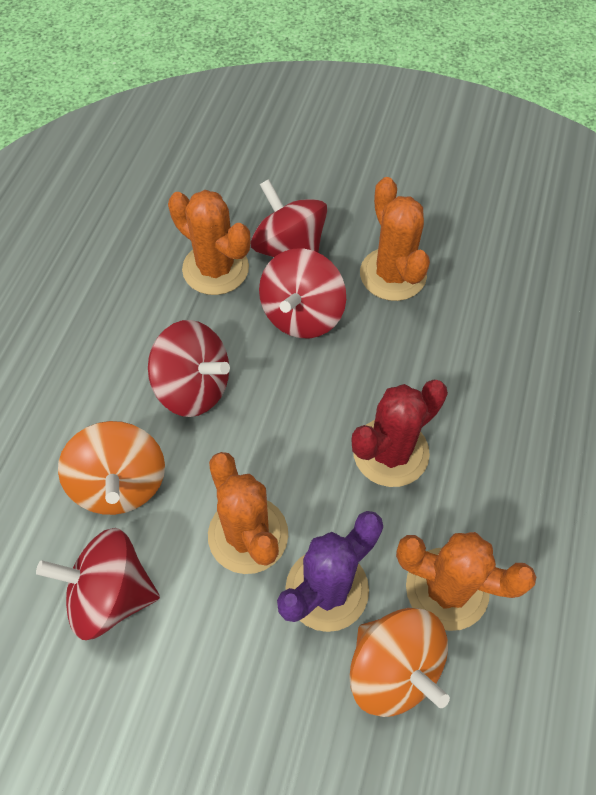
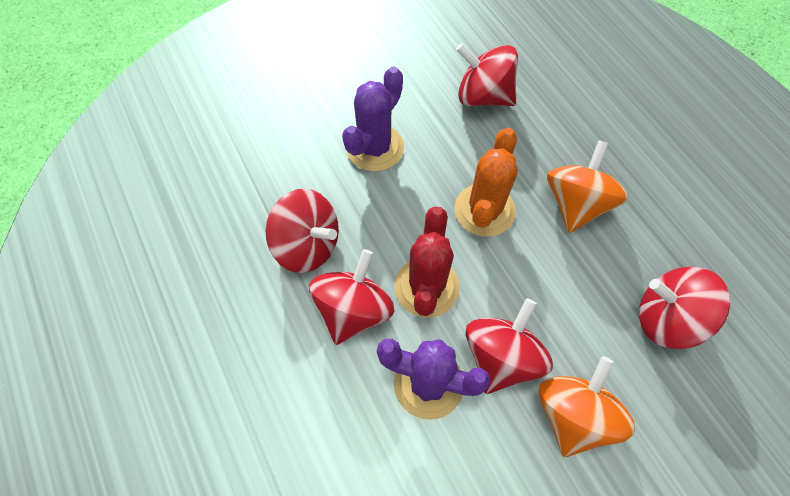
orange cactus: [168,190,250,295] [208,452,288,574] [360,177,430,301] [396,532,536,631] = 4 -> [454,128,518,237] = 1
purple cactus: [277,511,383,632] = 1 -> [342,67,404,172] [377,339,490,420] = 2
red spinning top: [36,528,160,640] [148,320,230,417] [251,179,328,257] [259,248,346,338] = 4 -> [266,189,339,273] [309,249,394,345] [456,43,518,106] [466,298,553,394] [639,267,730,349] = 5

